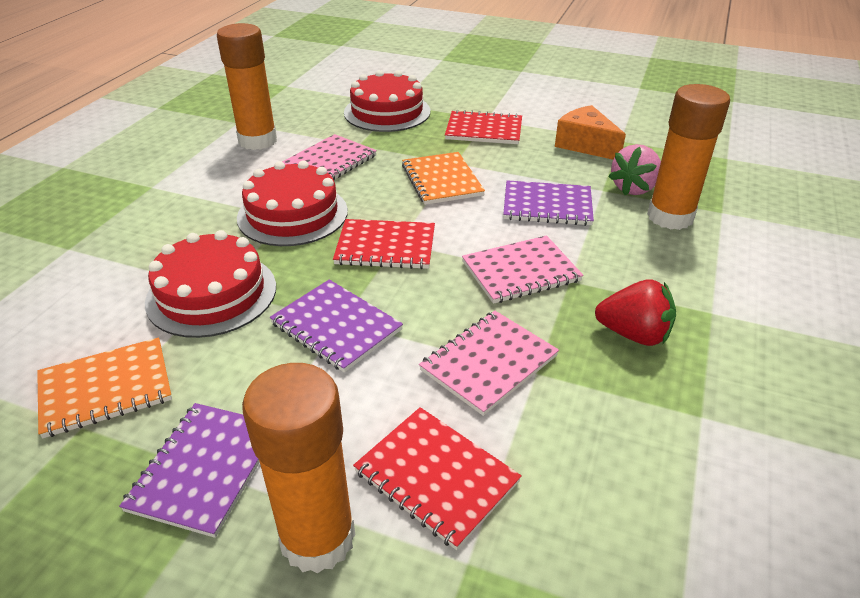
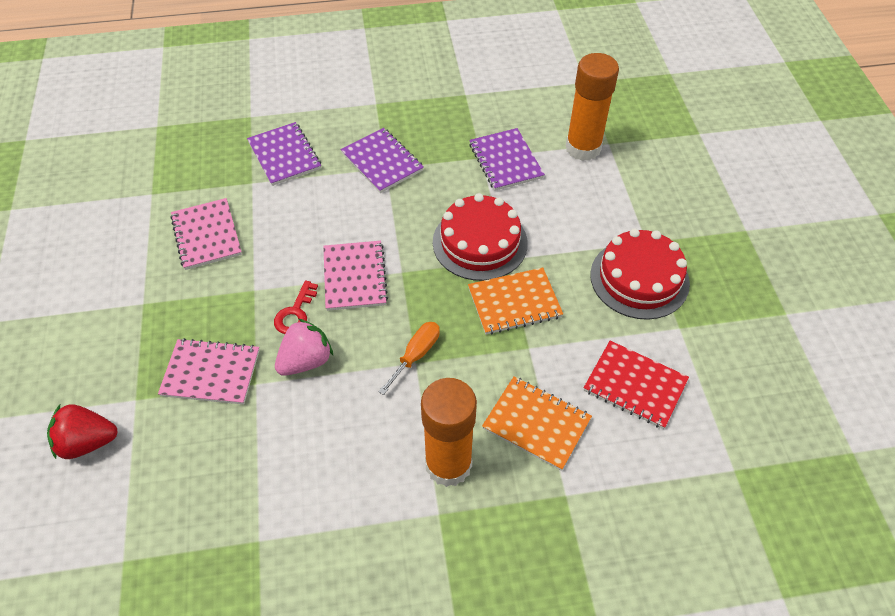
orange cheese: [555,105,626,160] = 1 -> none = 0
orange glue stick: [217,23,277,150] [242,363,355,574] [647,84,730,230] = 3 -> [421,378,477,487] [565,53,619,161] = 2
orange screwdriver: none = 0 -> [378,322,440,395] = 1
red cake: [145,230,276,338] [237,161,348,246] [344,70,430,132] = 3 -> [433,193,528,281] [590,228,690,320] = 2
red key: none = 0 -> [274,280,318,334] = 1
red notebook: [333,219,435,269] [353,407,522,550] [445,110,522,144] = 3 -> [584,341,689,429] = 1

